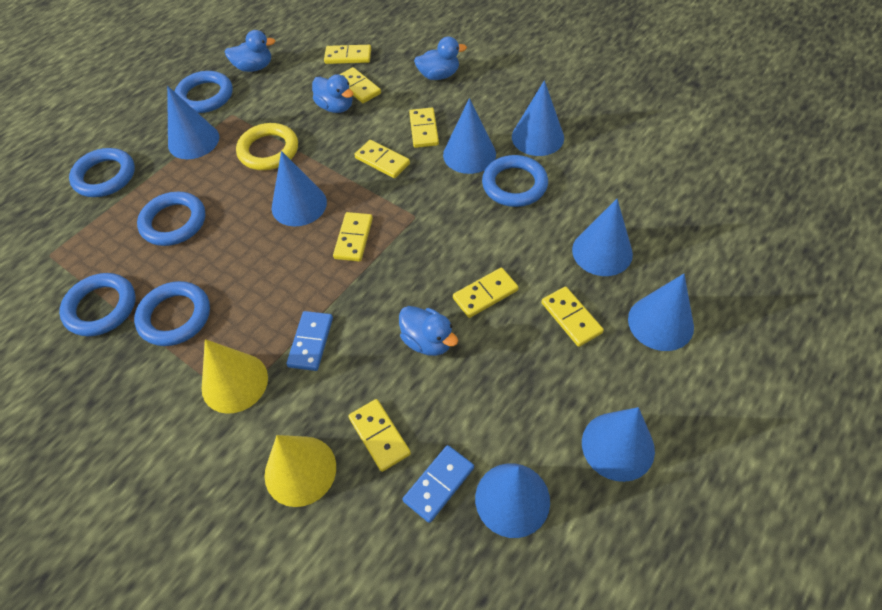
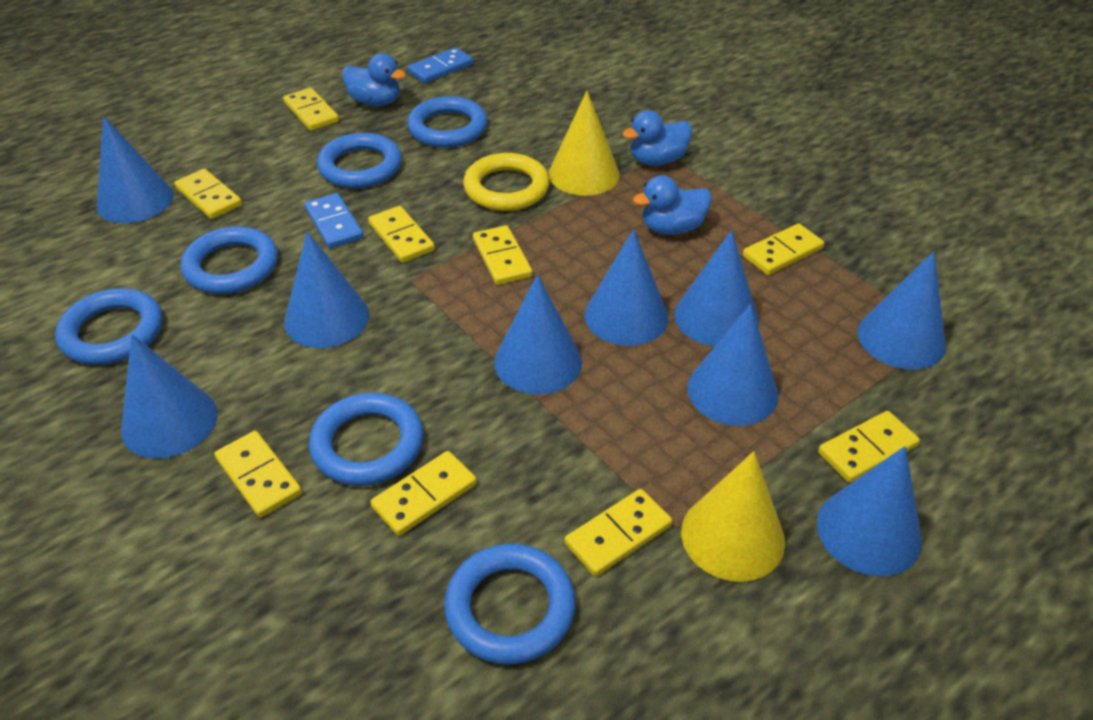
blue cone: [167,86,219,159] [272,151,327,227] [443,98,496,174] [475,463,550,538] [512,80,564,156] [572,199,633,276] [582,407,655,482] [628,274,694,351] = 8 -> [97,116,173,223] [121,334,218,459] [284,231,369,348] [494,274,582,394] [585,229,668,346] [674,230,759,346] [687,304,779,426] [817,446,922,576] [858,251,946,370] = 9
blue duck: [225,30,275,72] [312,74,353,113] [399,306,458,356] [414,37,467,80] = 4 -> [342,53,406,106] [622,110,692,166] [633,175,712,235] = 3
yellow domino: [324,45,371,64] [333,212,373,262] [339,67,381,103] [348,399,411,472] [354,140,410,178] [409,108,439,148] [453,268,519,318] [541,286,604,347] = 8 -> [174,169,242,219] [214,431,302,517] [283,88,339,131] [368,206,435,263] [370,451,477,536] [473,225,532,285] [565,489,672,576] [743,223,824,275] [818,411,920,483] = 9

